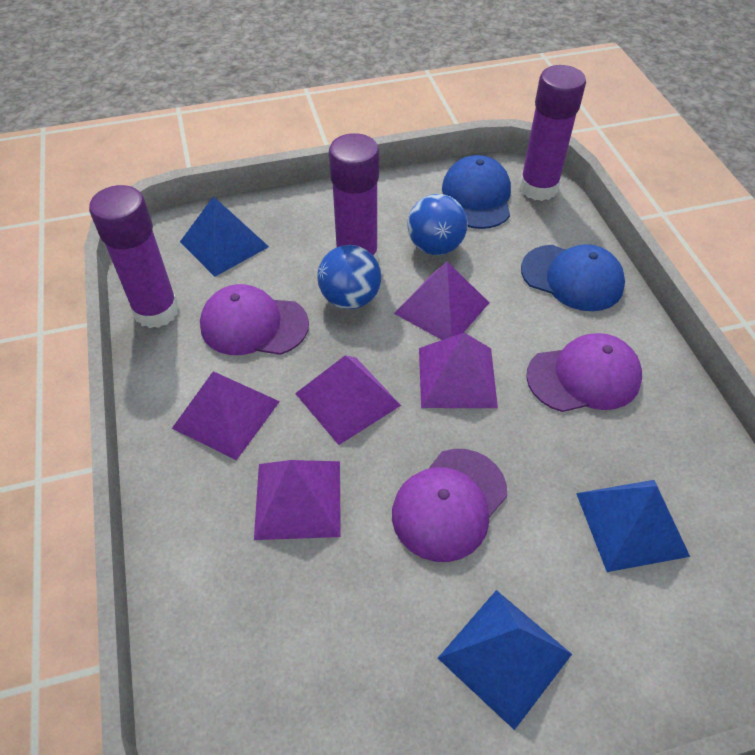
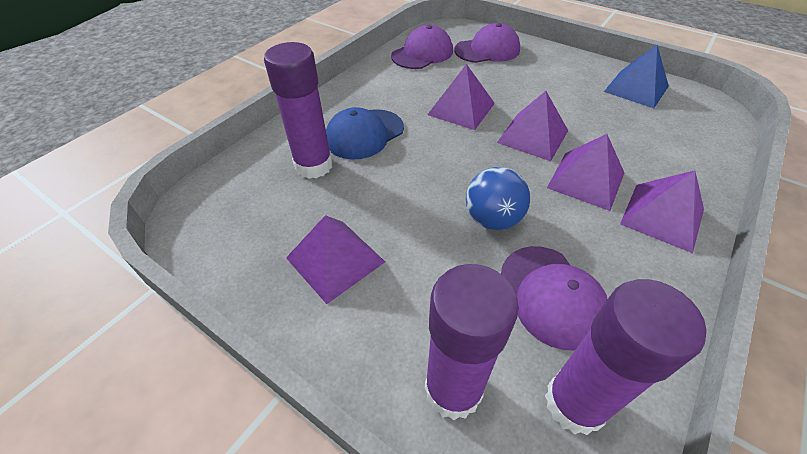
blue ball: [317,245,381,309] [407,194,468,255] = 2 -> [466,167,530,230] = 1
blue cap: [442,155,511,229] [521,244,625,311] = 2 -> [326,107,404,160] = 1
blue pyramid: [180,196,269,277] [438,590,572,730] [576,480,690,572] = 3 -> [604,45,669,108] = 1

